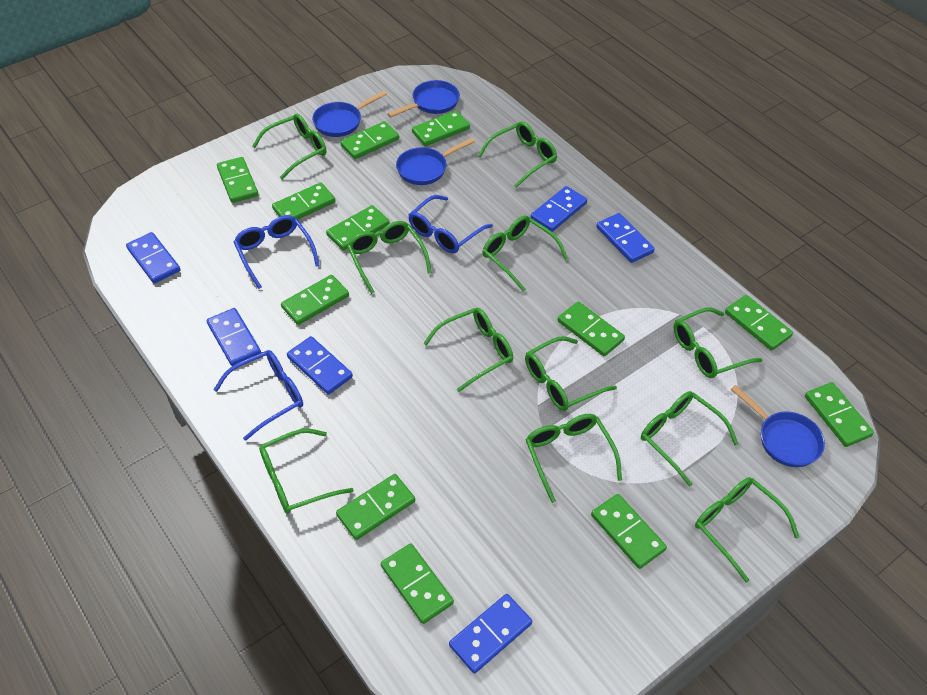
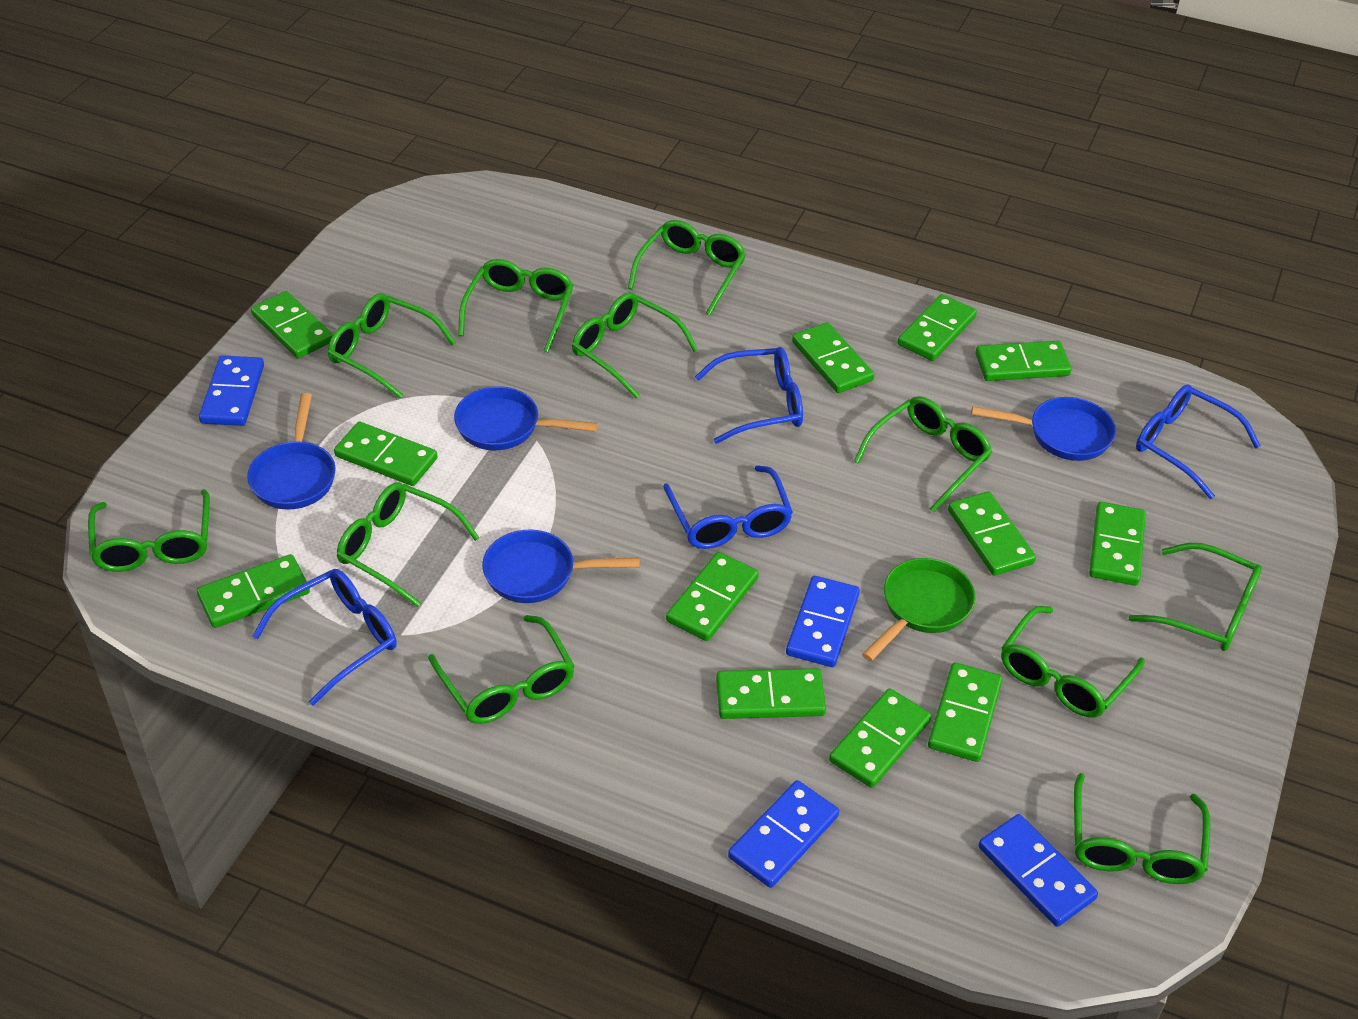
blue domino: [126,232,180,283] [207,308,261,366] [287,336,353,395] [449,594,532,674] [530,186,587,232] [596,213,655,263] = 6 -> [199,355,264,426] [728,780,839,888] [786,576,860,667] [979,814,1098,927] = 4
blue glasses: [213,350,303,441] [234,215,320,289] [409,195,493,253] = 3 -> [253,569,397,706] [663,465,793,549] [695,347,803,444] [1136,384,1261,499] = 4
green pan: none = 0 -> [862,558,975,661] = 1

